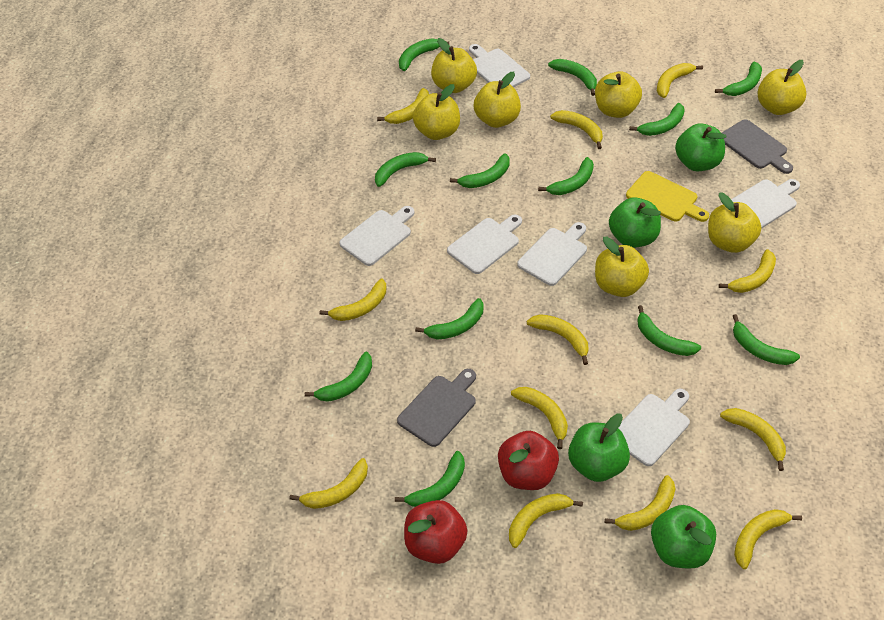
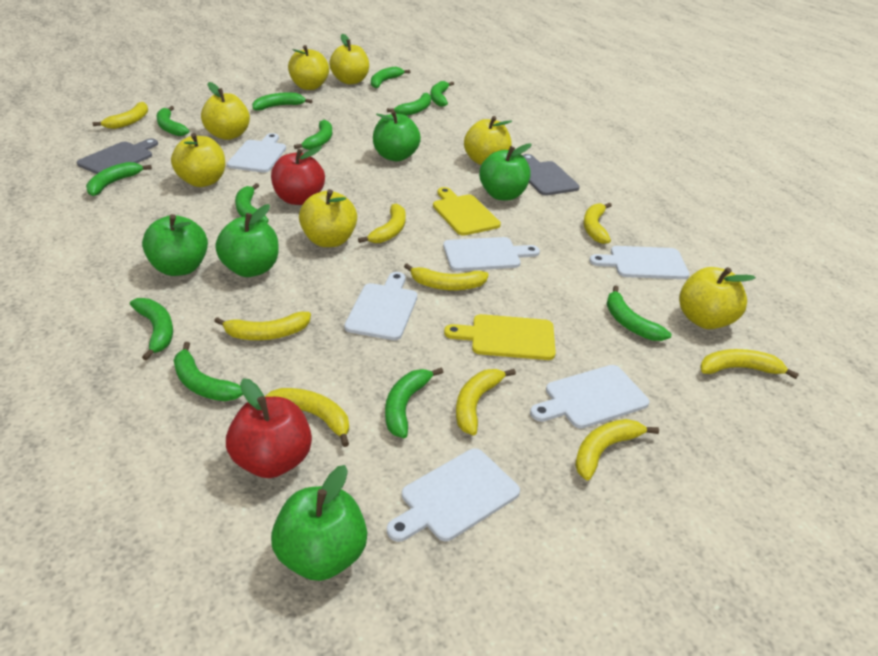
green apple: [568,414,630,482] [609,197,661,248] [651,505,716,569] [675,123,726,171] = 4 -> [142,214,208,276] [215,204,279,277] [271,465,367,581] [373,110,421,161] [479,143,532,200] = 5
yellow banana: [289,458,368,509] [319,279,386,321] [377,88,429,124] [509,493,583,548] [511,387,568,449] [527,314,589,365] [550,110,603,149] [605,475,675,531] [657,63,703,98] [719,249,776,293] [720,408,786,471] [734,509,802,569] = 12 -> [92,102,148,129] [214,312,311,340] [265,388,349,447] [358,204,406,243] [404,263,489,290] [456,369,516,436] [575,419,659,480] [584,203,612,244] [700,349,799,379] = 9
yellow cutting board: [626,171,709,222] = 1 -> [433,187,501,236] [444,314,556,360] = 2

